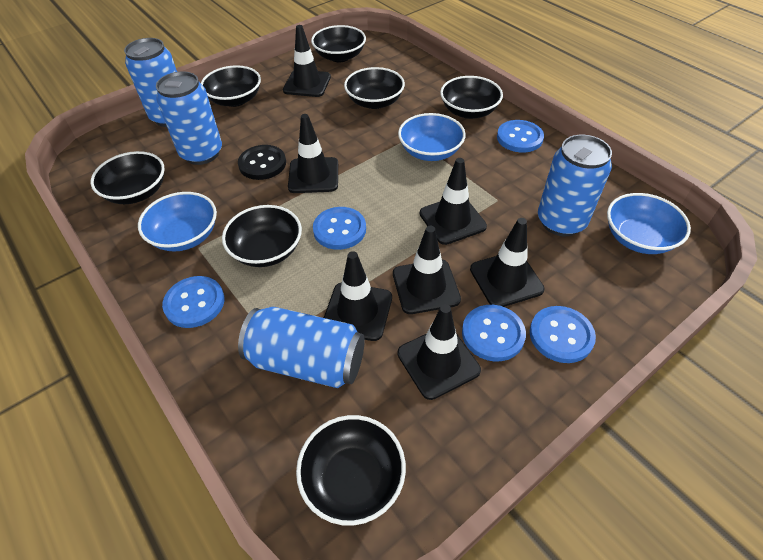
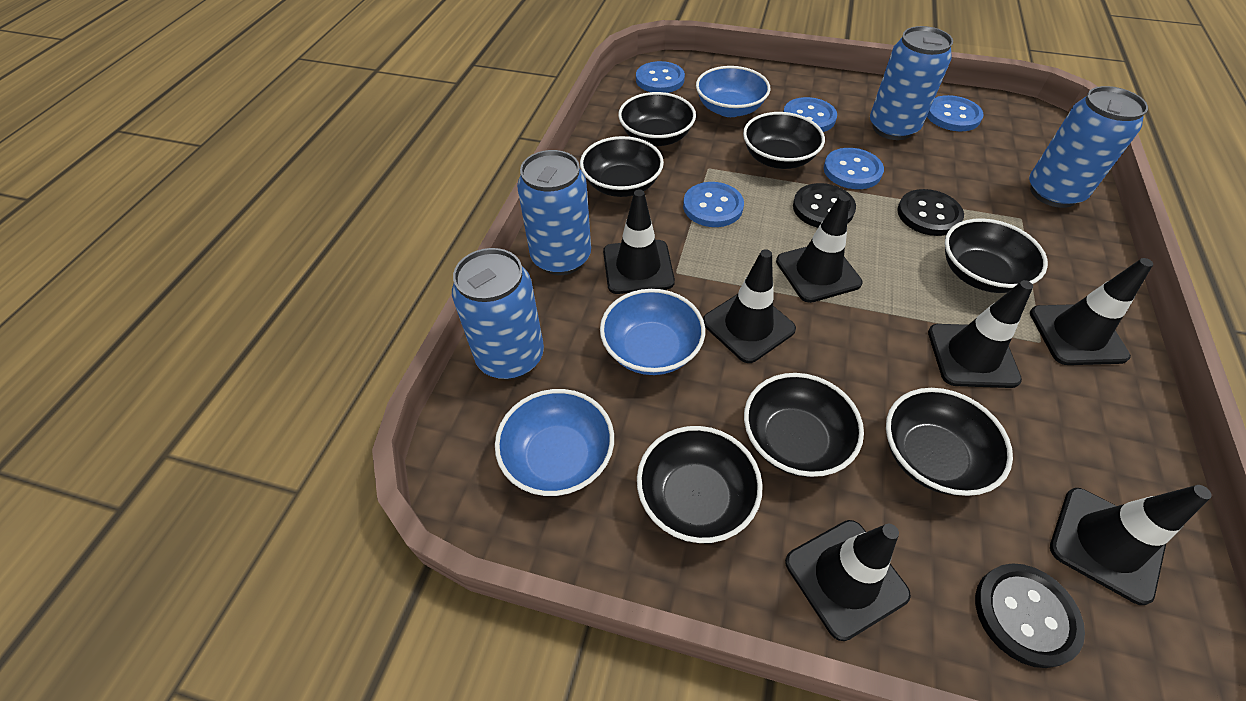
black button: [238,145,286,180] = 1 -> [793,183,856,228] [897,189,964,236] [975,563,1085,668] = 3

